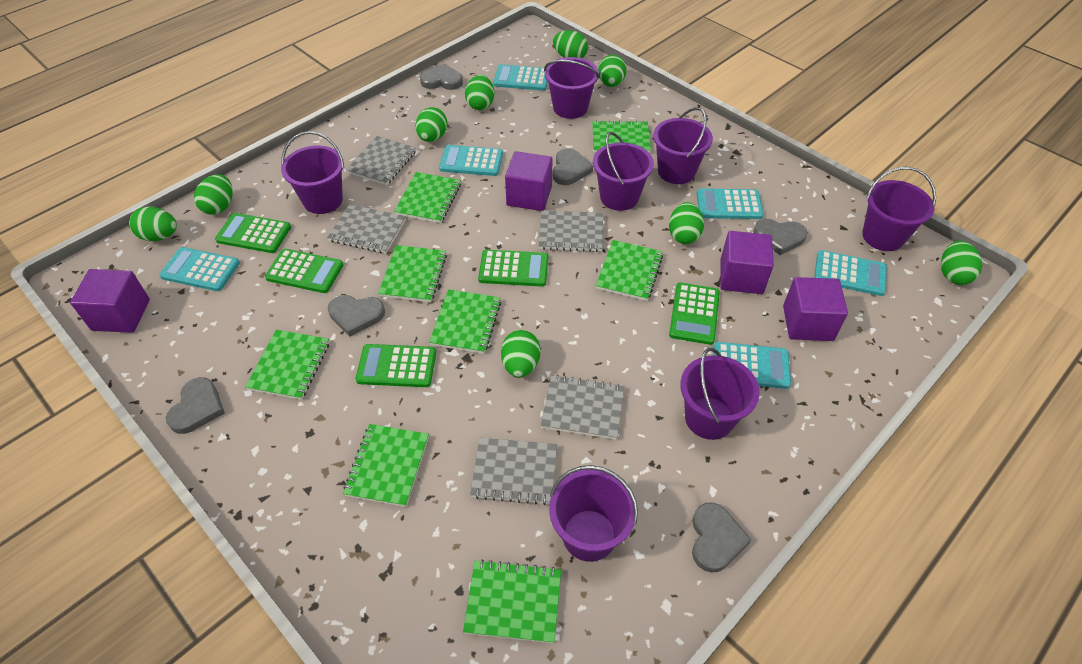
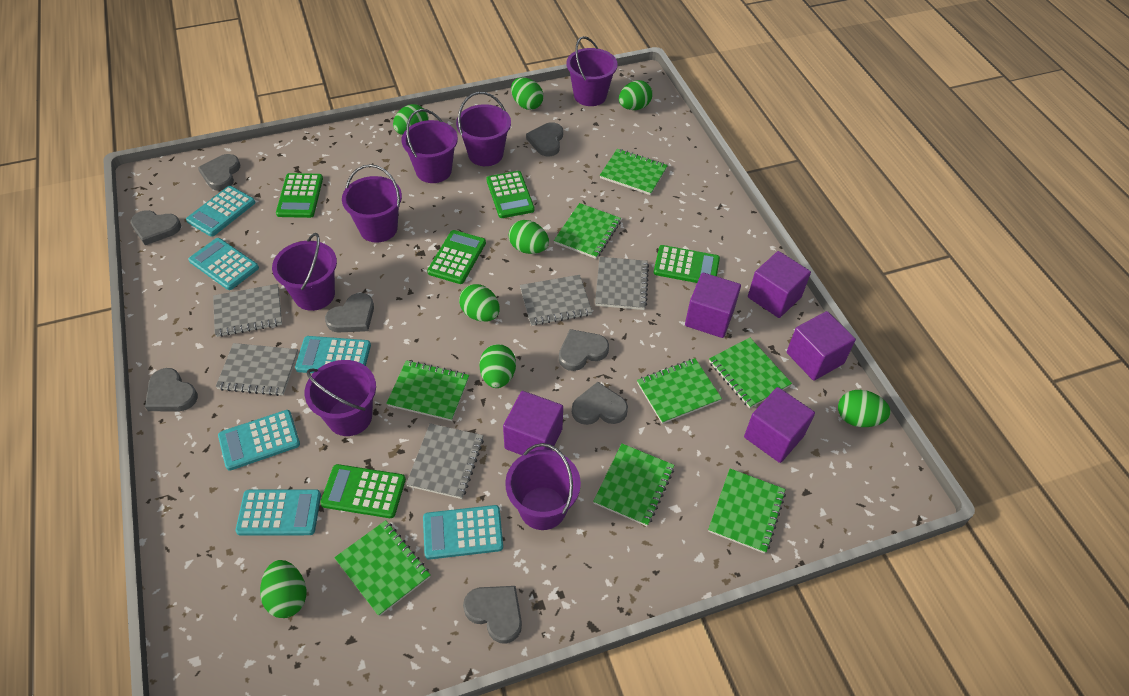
green egg: [129,207,177,241] [194,174,233,215] [415,107,448,142] [465,75,494,110] [501,330,541,378] [553,30,588,58] [598,55,627,87] [669,202,704,244] [941,241,982,285] = 9 -> [260,560,307,618] [393,104,428,135] [459,284,500,322] [479,344,516,388] [509,220,549,254] [511,77,543,110] [619,80,652,110] [838,390,890,427] = 8
grey heart: [166,377,225,434] [328,295,385,337] [420,64,463,90] [553,148,593,185] [692,502,751,572] [753,219,808,255] = 6 -> [131,210,181,245] [145,368,198,411] [198,154,240,191] [325,293,374,333] [463,586,522,644] [526,122,563,156] [559,329,609,371] [572,382,628,425] = 8
purple cube: [70,269,150,333] [505,151,552,211] [720,231,774,294] [783,277,848,341] = 4 -> [503,391,563,455] [685,273,741,338] [744,387,815,463] [748,251,811,318] [787,311,856,381] = 5

